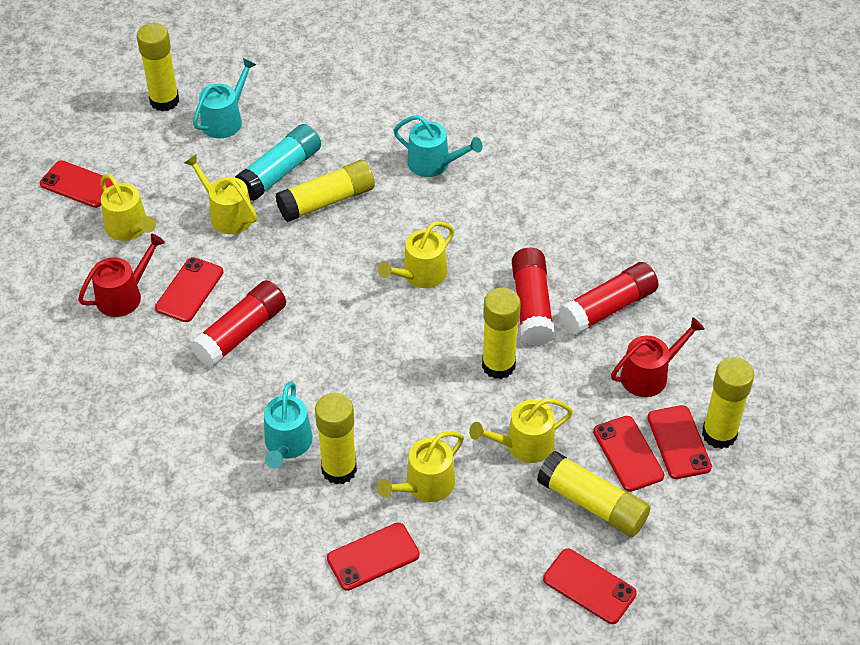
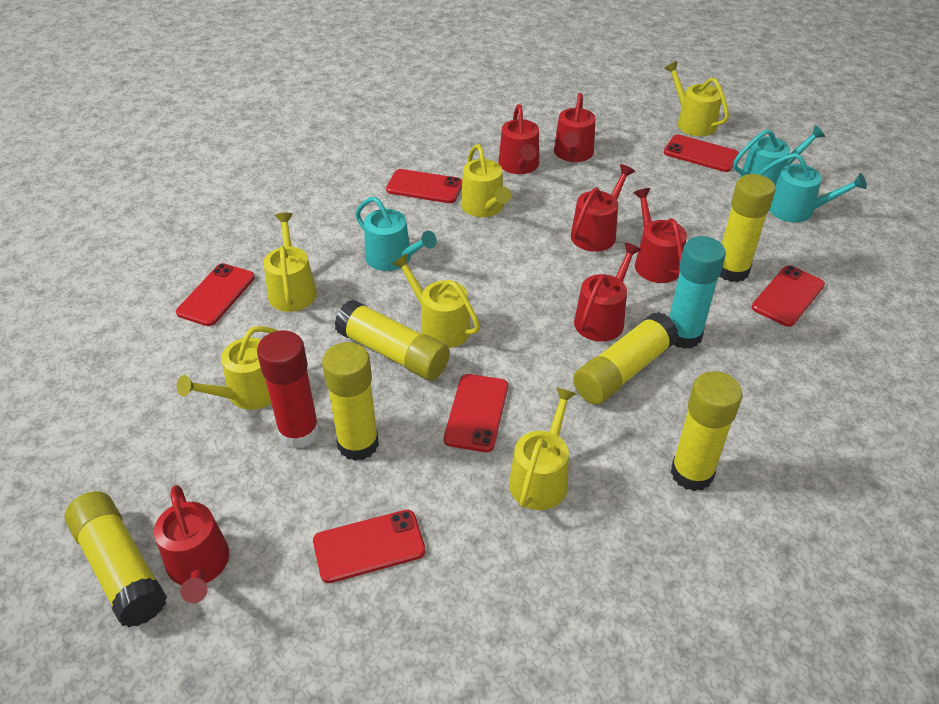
red glue stick: [190,280,286,367] [512,248,554,346] [559,262,658,335] = 3 -> [257,331,320,448] = 1
red watering can: [78,234,165,317] [611,317,704,397] = 2 -> [154,485,229,603] [498,104,539,174] [554,93,595,162] [571,164,635,252] [574,242,641,342] [633,188,687,283] = 6
yellow watering can: [100,174,156,241] [184,154,257,234] [377,431,464,502] [378,221,454,288] [469,398,573,463] = 5 -> [177,326,278,410] [263,213,317,312] [392,254,480,348] [461,144,511,217] [509,387,577,510] [664,61,729,136] = 6

